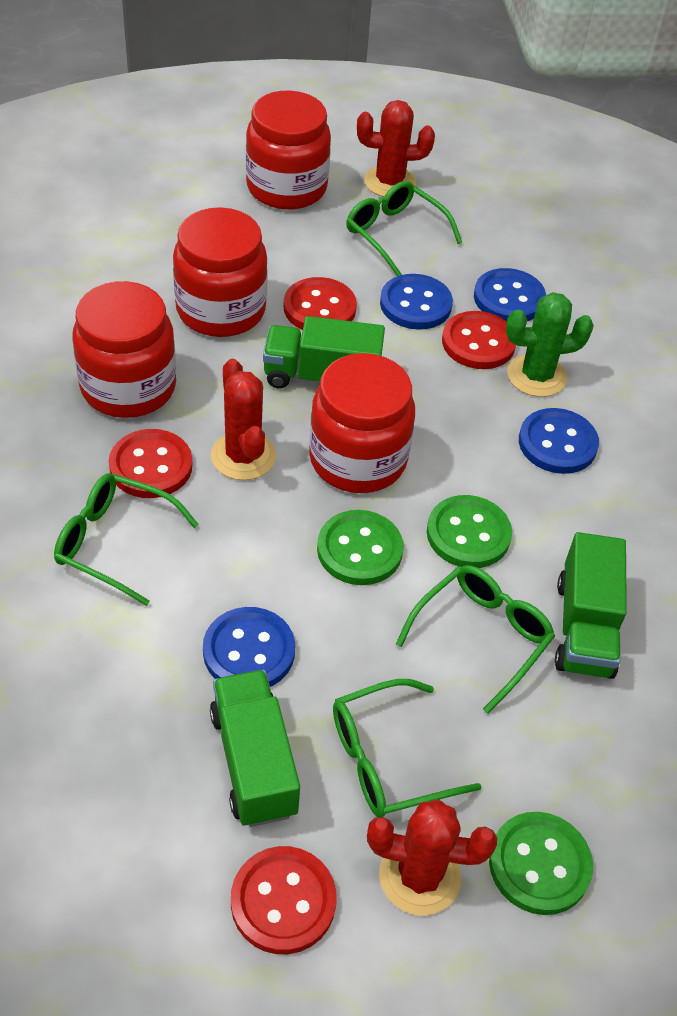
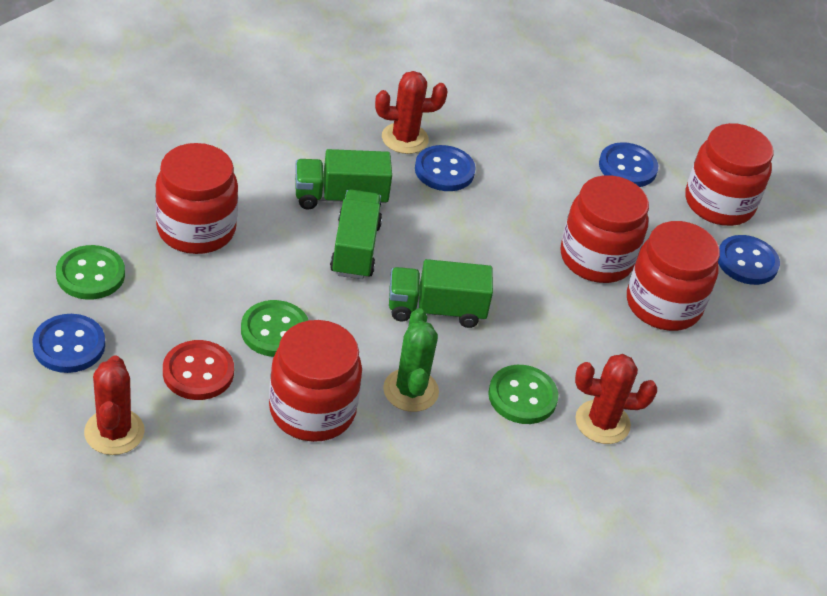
green glasses: [54,473,199,606] [333,679,482,817] [346,181,462,276] [396,565,555,714] = 4 -> none = 0
red button: [109,429,192,498] [231,846,336,954] [284,277,357,330] [442,311,516,369] = 4 -> [163,340,234,400] = 1
red jar: [72,281,176,418] [173,207,268,337] [246,91,331,210] [309,353,415,493] = 4 -> [155,143,238,254] [269,320,362,442] [560,175,649,283] [627,221,720,331] [685,123,773,226] = 5

